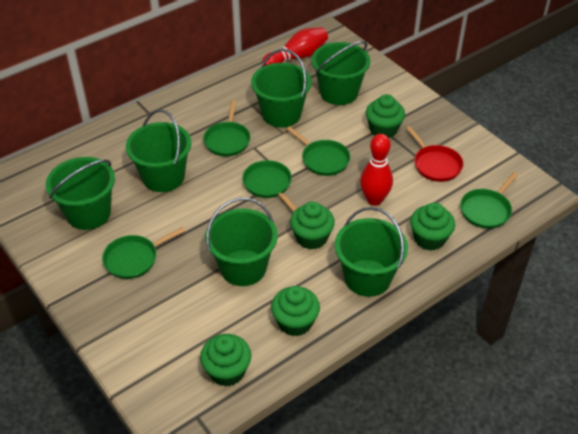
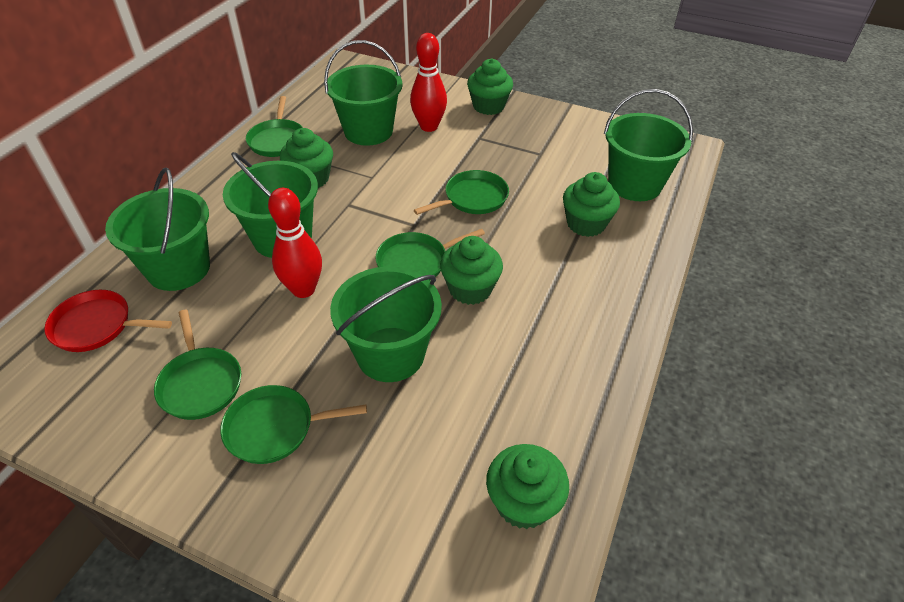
green bucket: [46,157,115,230] [126,109,191,192] [205,198,278,286] [251,49,312,128] [312,41,370,105] [335,207,408,297] = 6 -> [105,167,210,291] [223,152,318,258] [324,40,403,146] [330,266,442,382] [604,89,693,201] = 5

